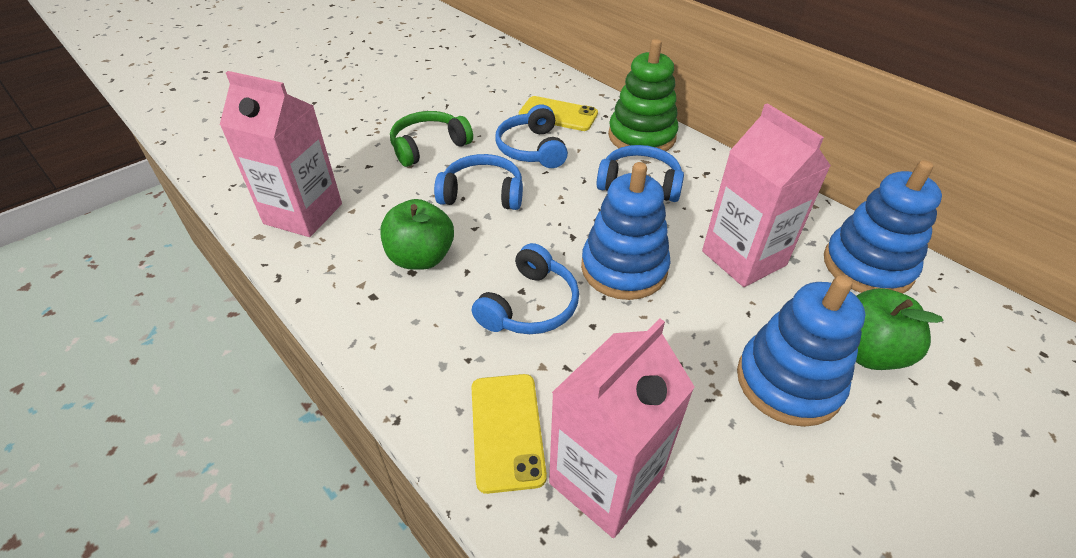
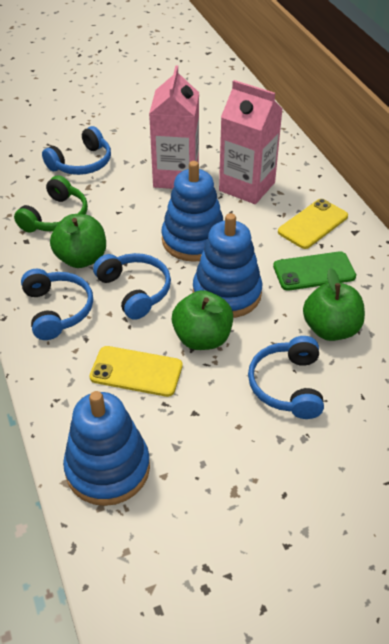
green apple: [380,199,454,270] [856,288,943,370] = 2 -> [50,214,106,268] [172,290,233,350] [303,268,365,341] = 3
green phone: none = 0 -> [273,251,356,291] = 1
green stacking toy: [608,39,678,151] = 1 -> none = 0
pink carton: [220,71,342,237] [549,319,695,538] [702,103,831,287] = 3 -> [149,65,199,189] [219,80,283,204] = 2

